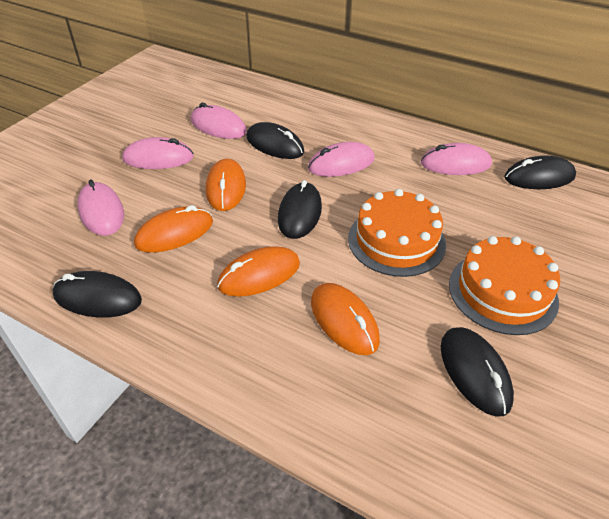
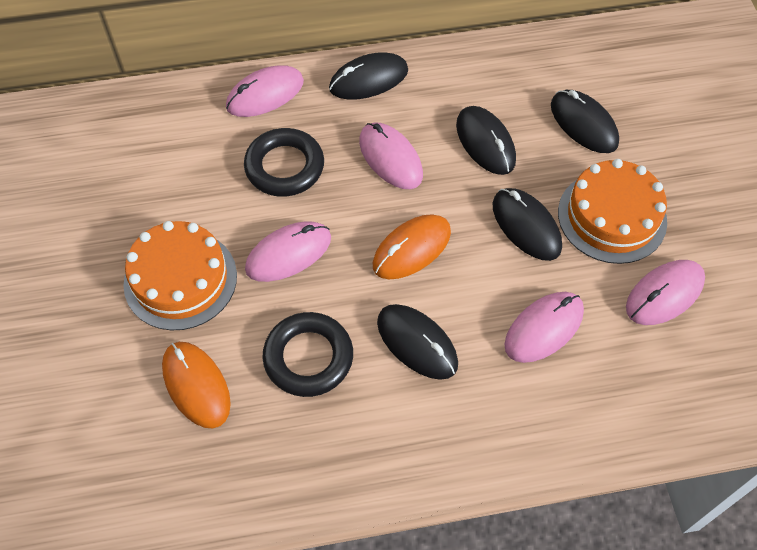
black ring: none = 0 -> [244,128,324,197] [262,312,353,397] = 2
orange mouse: [134,205,213,253] [206,159,246,211] [217,246,300,297] [311,283,380,355] = 4 -> [162,342,231,428] [373,214,451,279] = 2

